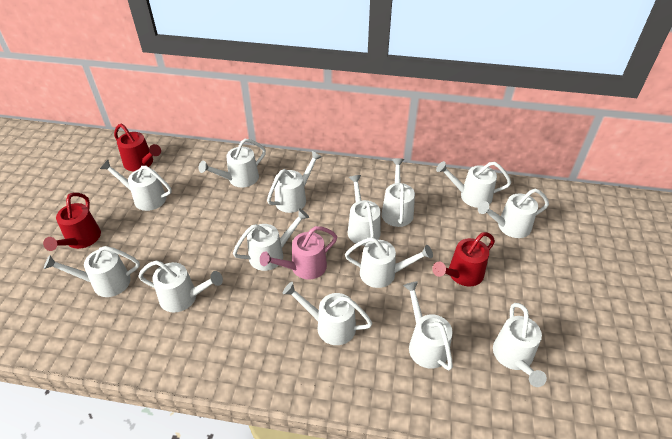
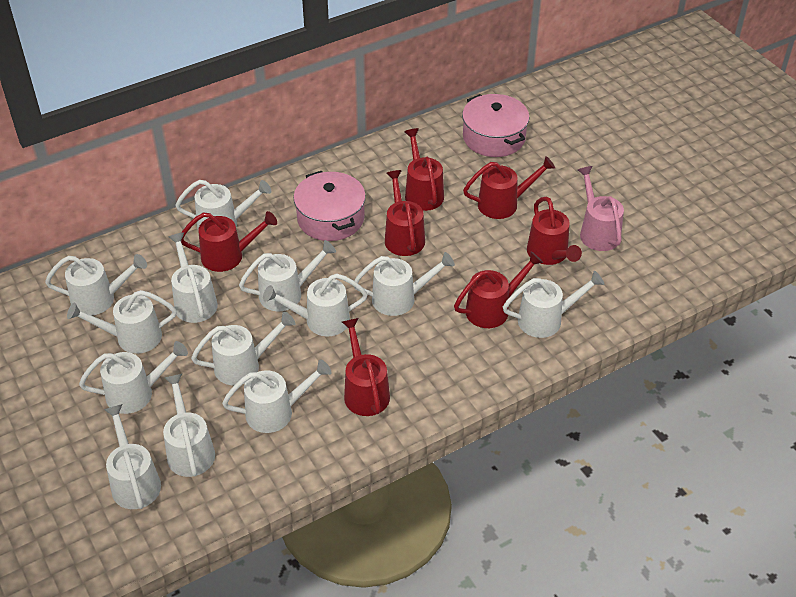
pink pot: none = 0 -> [293,171,366,241] [462,94,529,157] = 2
red watering can: [43,193,101,251] [114,124,161,171] [432,232,495,287] = 3 -> [181,211,277,272] [342,318,390,416] [385,170,425,256] [404,128,444,211] [454,251,543,328] [463,156,555,219] [527,197,582,265] = 7
white watering can: [44,246,140,297] [100,160,172,211] [138,260,223,312] [199,139,266,187] [233,208,309,271] [267,151,322,213] [283,282,372,345] [345,237,433,288] [348,175,381,246] [382,158,415,227] [403,281,453,370] [436,161,511,208] [478,189,549,238] [493,303,547,387] = 14 -> [45,254,147,316] [67,290,177,354] [79,341,188,414] [104,404,161,509] [163,373,215,477] [168,232,218,323] [176,180,271,229] [191,311,295,385] [222,360,331,433] [239,240,336,311] [263,274,368,336] [354,252,455,316] [503,271,604,338] = 13

